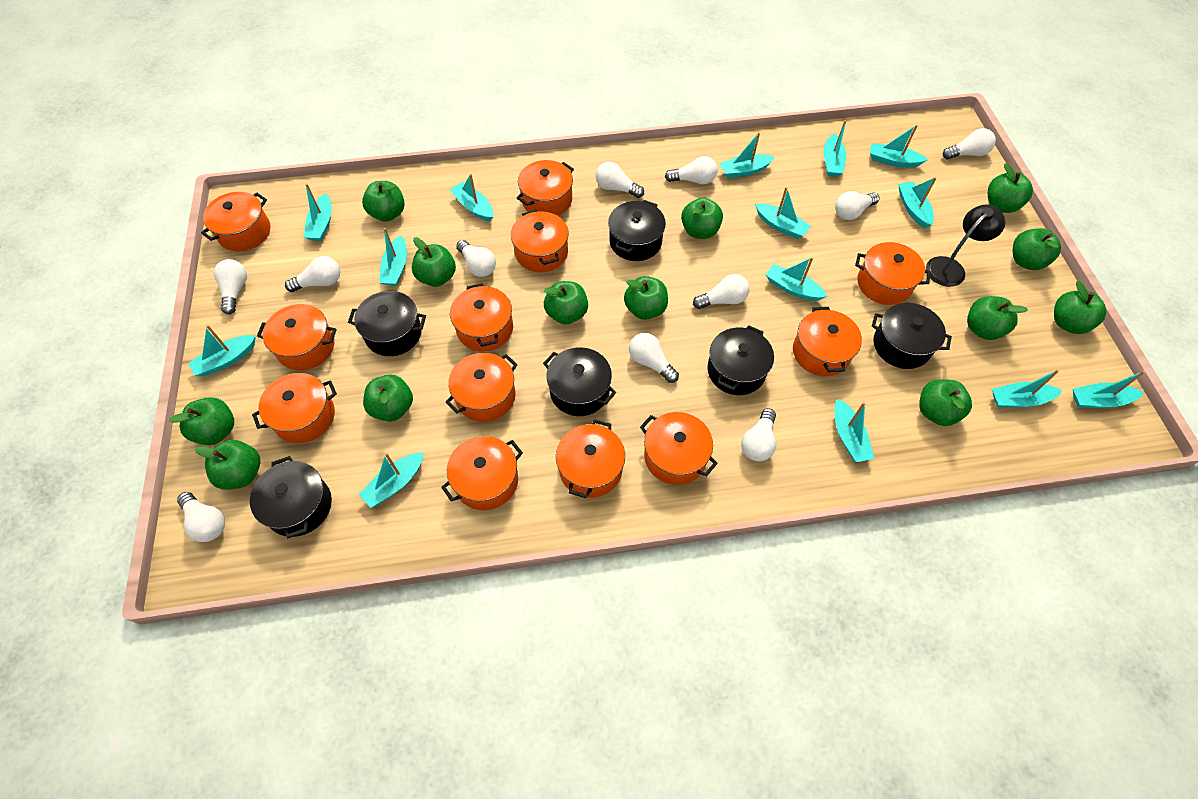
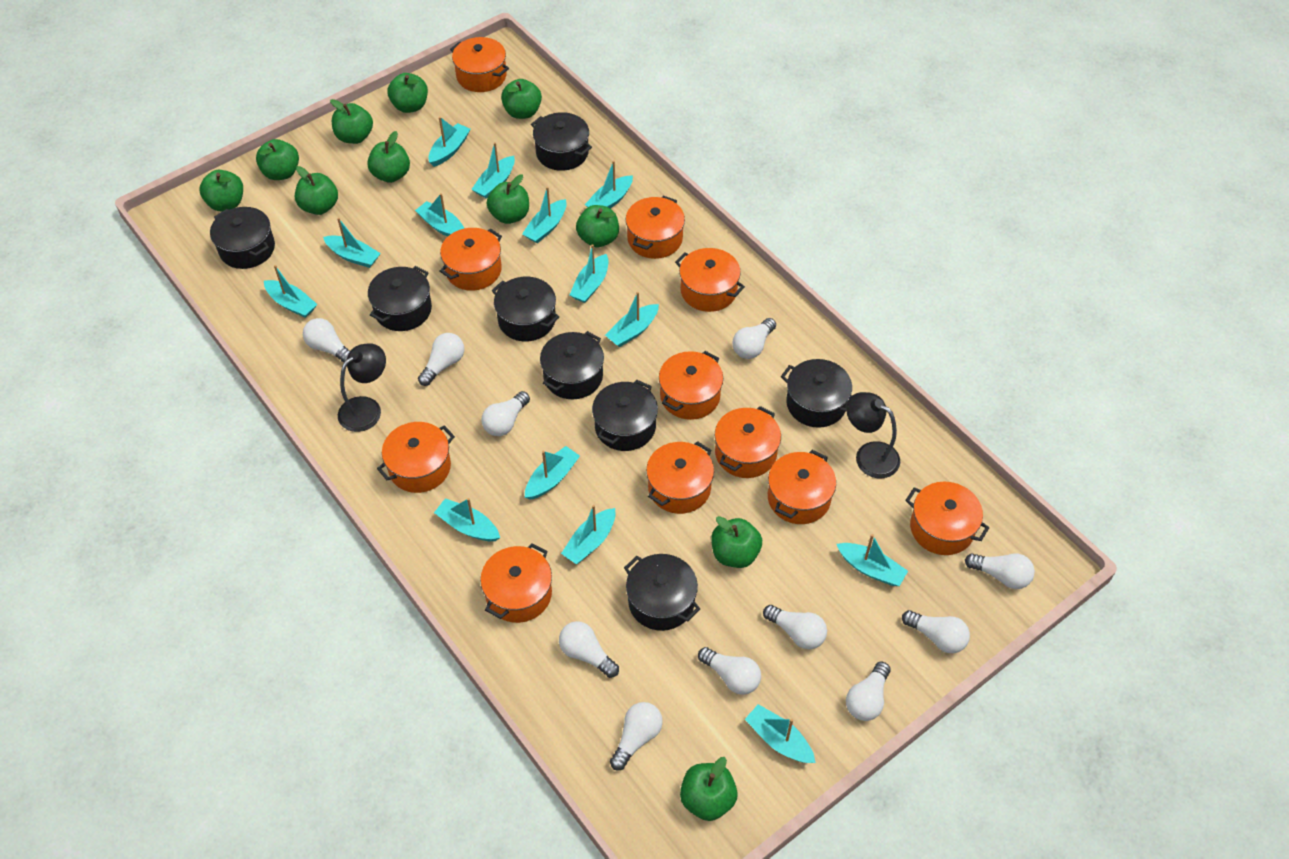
black lamp: [926,204,1006,287] = 1 -> [338,343,386,432] [846,392,900,478] = 2
black pot: [250,456,332,538] [348,291,426,356] [543,347,616,416] [608,200,666,261] [707,325,774,395] [872,303,952,369] = 6 -> [210,207,275,269] [368,266,432,331] [492,277,559,342] [531,112,592,171] [540,331,604,399] [592,380,658,451] [624,554,700,631] [781,359,852,428] = 8
green apple: [169,397,234,445] [195,440,260,490] [362,181,405,222] [363,375,413,422] [412,237,456,287] [544,281,588,324] [624,276,668,320] [681,198,723,239] [919,379,972,426] [967,296,1028,340] [988,163,1033,213] [1013,228,1061,270] [1054,281,1106,334] = 13 -> [199,170,243,211] [256,139,299,180] [295,166,338,215] [330,99,373,144] [367,131,410,183] [387,73,428,113] [487,175,529,224] [501,79,542,119] [576,205,619,247] [680,757,738,821] [711,516,762,568] = 11
orange pot: [201,192,270,251] [252,373,337,443] [257,304,337,370] [441,436,523,510] [445,353,518,422] [450,283,513,351] [511,210,569,272] [517,160,574,216] [556,419,625,498] [640,412,718,485] [793,307,862,376] [855,242,931,305] = 12 -> [377,422,455,493] [440,228,502,291] [450,37,509,92] [480,543,552,623] [626,196,685,259] [646,441,714,514] [659,351,723,420] [675,248,745,312] [715,406,781,478] [768,450,836,524] [905,482,989,555] = 11

